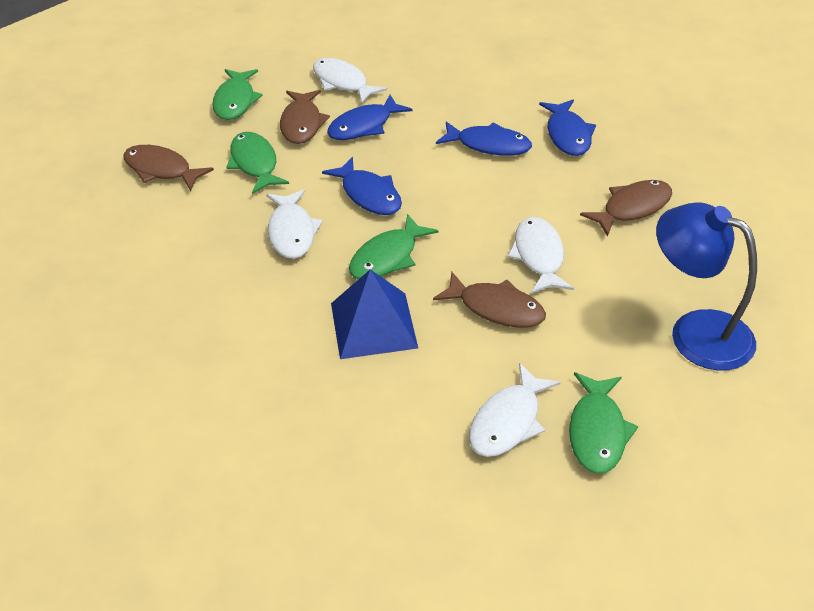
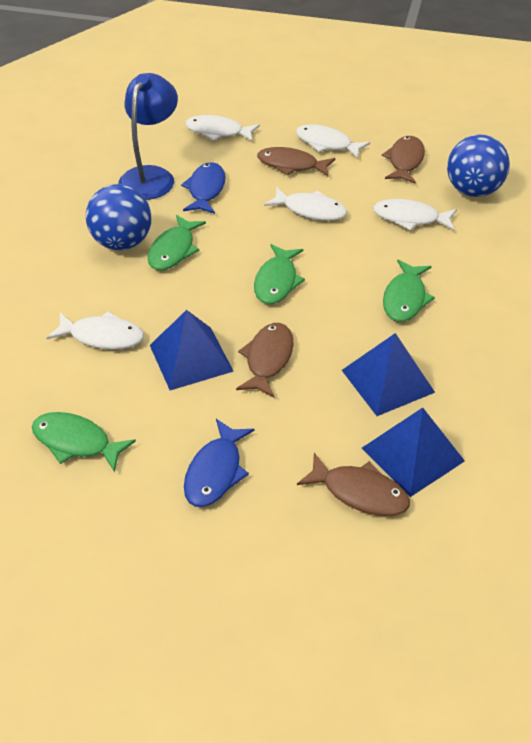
blue ball: none = 0 -> [86,184,151,250] [447,135,510,197] = 2
blue fish: [322,157,402,215] [327,95,413,140] [436,121,532,156] [539,99,596,156] = 4 -> [181,162,226,214] [184,419,254,507] = 2
blue pyramid: [331,269,418,359] = 1 -> [150,310,234,390] [342,333,435,416] [362,407,465,497] = 3
white fish: [266,190,323,259] [313,58,387,104] [469,363,561,457] [508,217,574,294] = 4 -> [46,311,144,349] [185,115,260,142] [264,187,347,221] [296,125,370,159] [373,199,457,231] = 5

